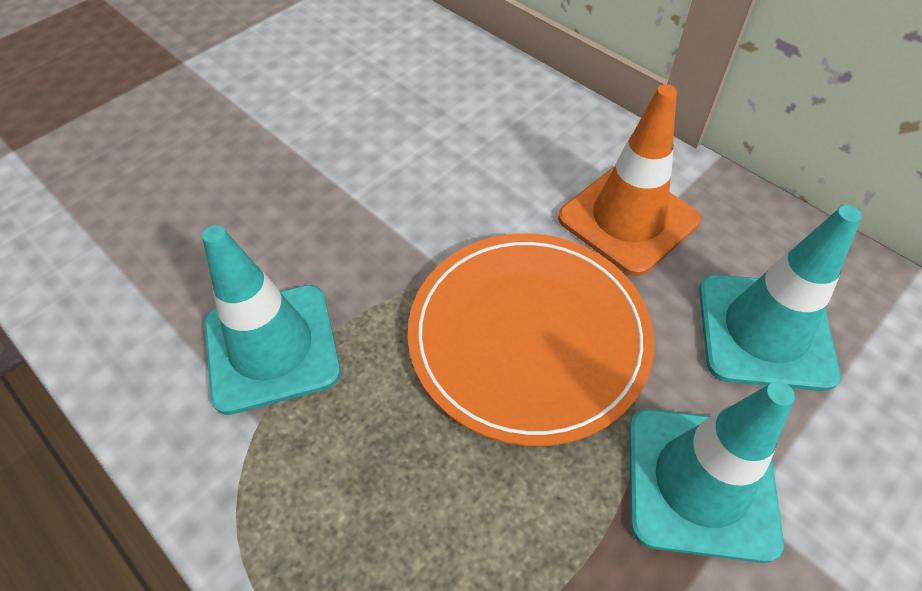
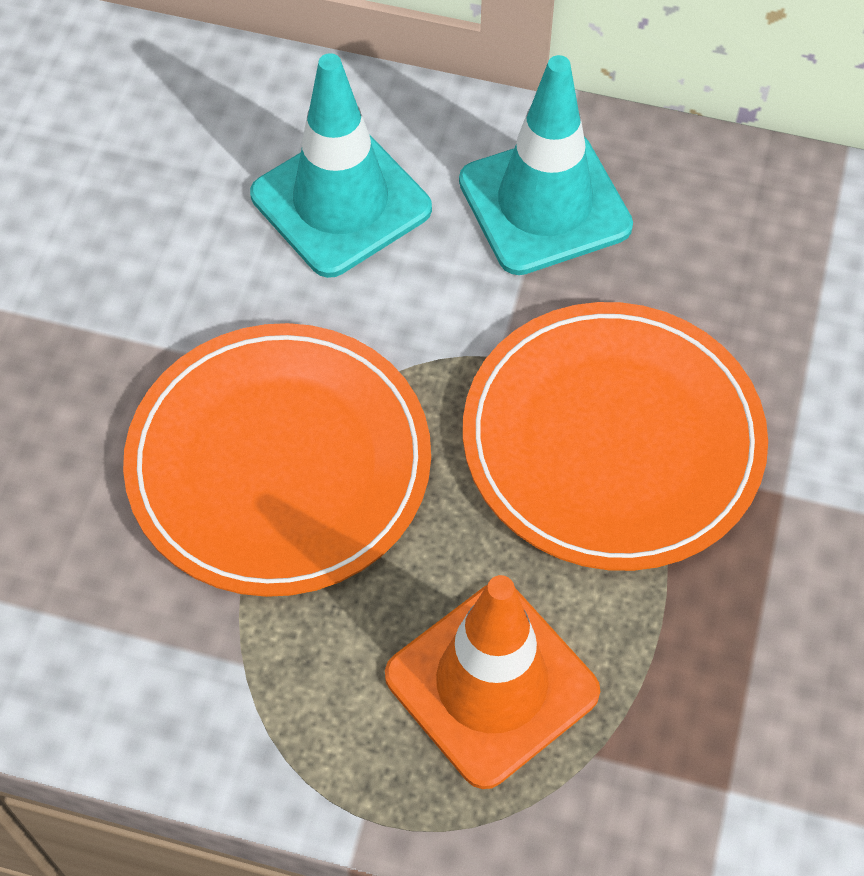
orange plate: [408,233,654,446] = 1 -> [123,323,431,597] [463,302,768,571] = 2
turquoise traffic cone: [202,225,341,415] [629,381,795,563] [699,205,862,391] = 3 -> [250,53,432,278] [459,55,633,275] = 2

